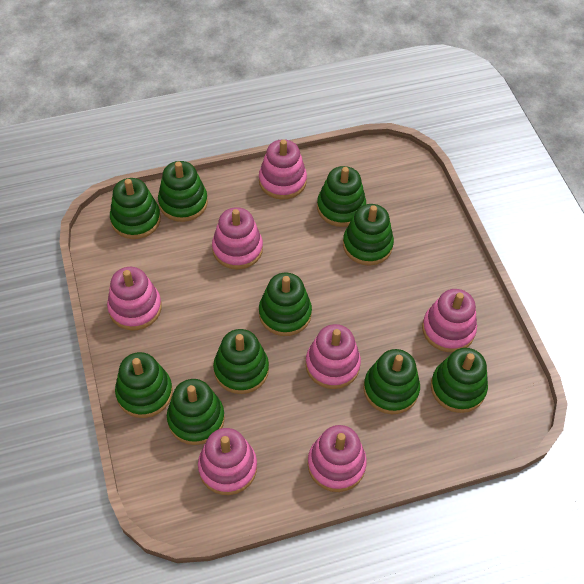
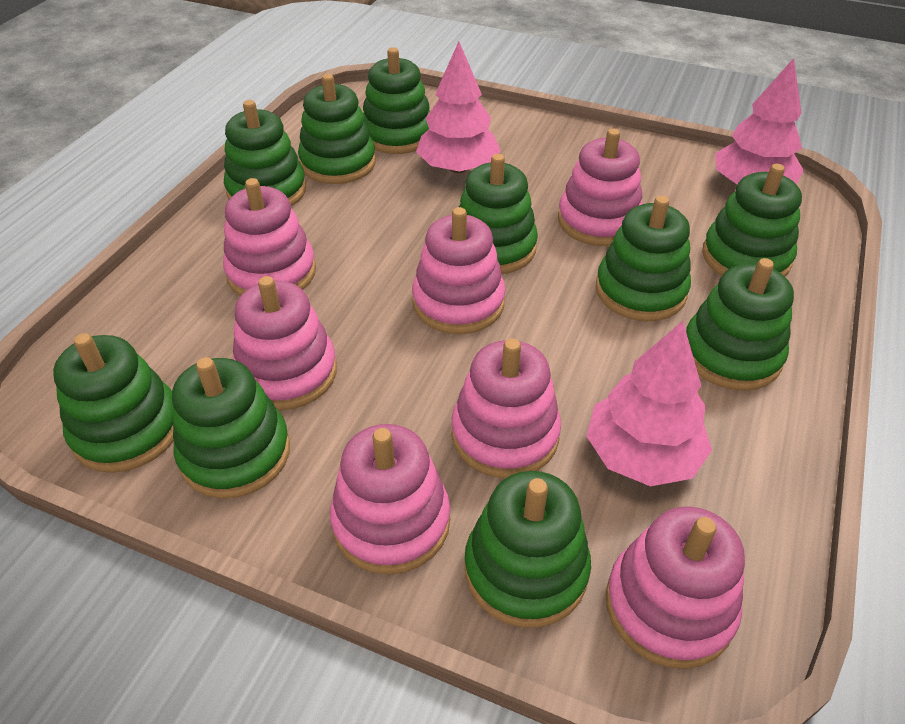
pink tree: none = 0 -> [416,42,501,173] [587,321,712,486] [715,58,804,185] = 3

